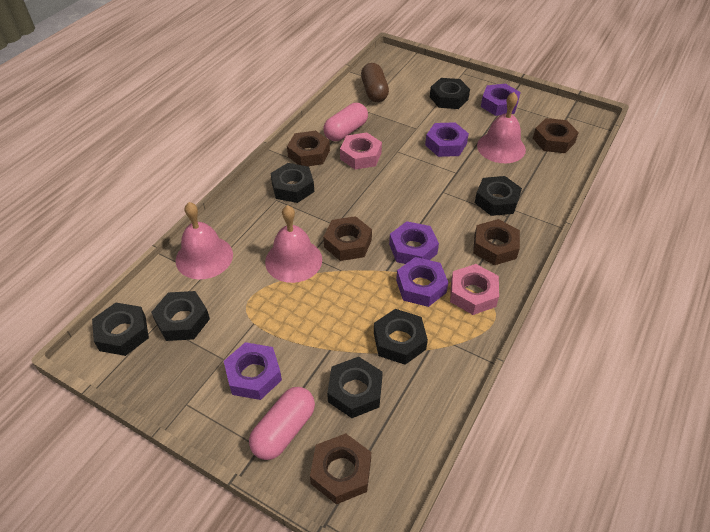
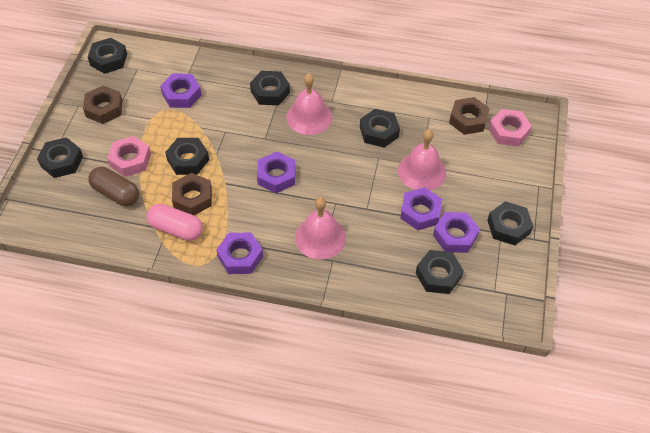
brown nut: [287,131,330,166] [310,434,371,504] [324,216,372,261] [473,219,520,265] [533,118,579,153] = 5 -> [83,86,122,124] [172,173,212,215] [449,97,490,135] = 3
pink capsule: [249,387,315,460] [323,103,368,141] = 2 -> [147,204,203,241] = 1

